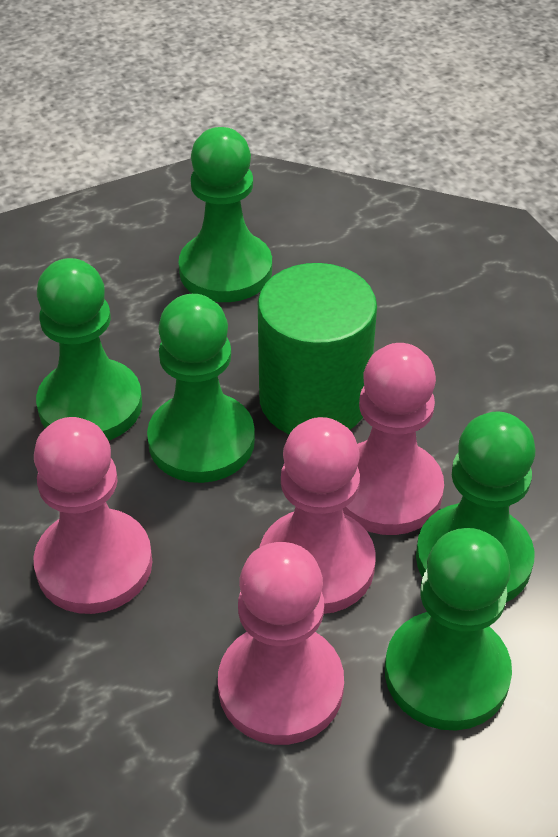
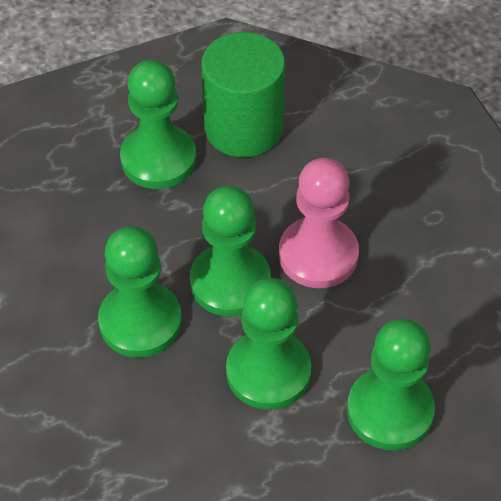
pink pawn: [33,417,152,614] [218,542,344,745] [260,417,376,614] [343,343,444,535] = 4 -> [279,158,359,288] = 1

